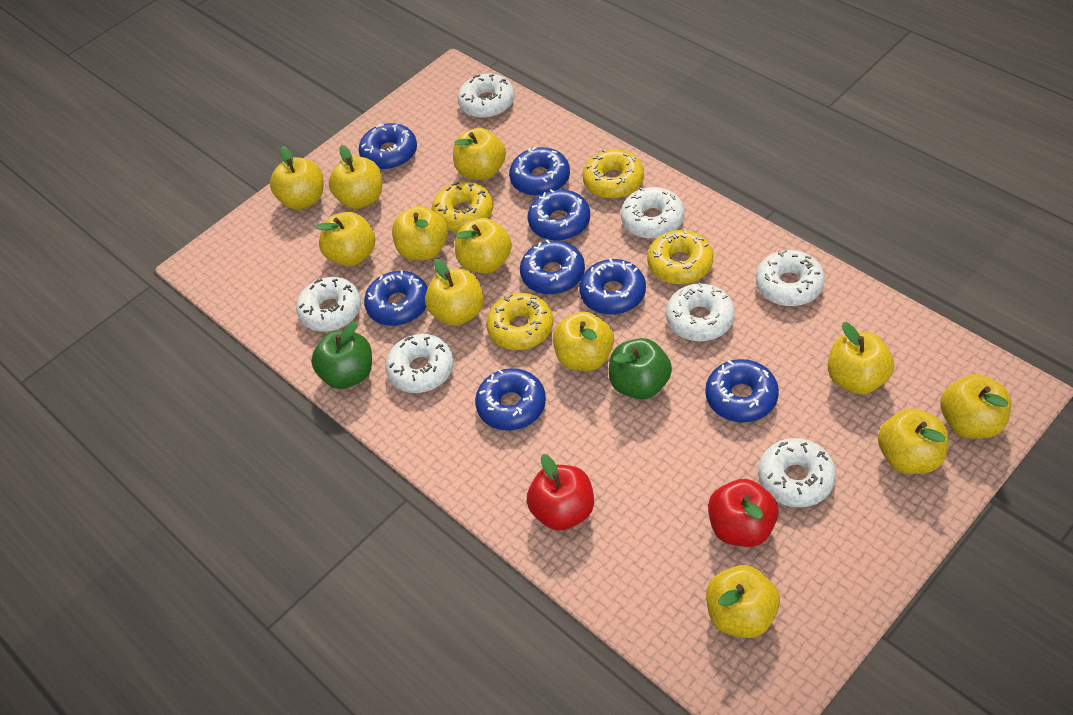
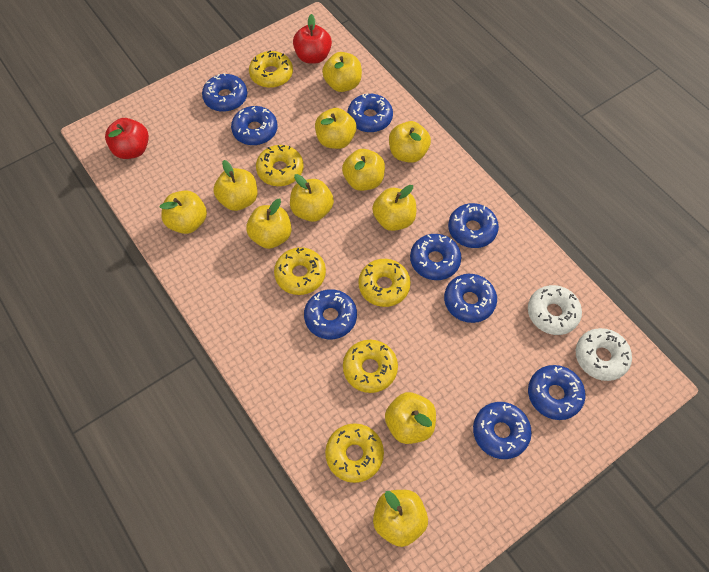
blue donut: [359,123,417,170] [364,270,428,326] [475,368,546,431] [509,147,570,196] [520,240,585,295] [528,189,590,241] [579,258,646,315] [705,359,779,423] = 8 -> [202,73,247,112] [231,106,277,145] [304,289,357,339] [347,93,393,132] [410,234,461,280] [444,274,497,323] [448,203,499,248] [473,402,532,459] [528,365,585,420] = 9
green apple: [311,322,372,389] [609,338,672,399] = 2 -> none = 0
white donut: [296,277,361,332] [386,334,454,393] [457,74,515,118] [621,187,685,239] [666,283,735,341] [756,250,825,306] [758,438,836,507] = 7 -> [528,285,582,335] [576,328,632,381] = 2
yellow apple: [270,146,323,210] [316,212,375,266] [329,145,382,209] [392,206,448,260] [425,259,484,326] [453,128,506,180] [455,218,512,274] [553,311,614,371] [706,565,780,638] [828,322,894,394] [878,408,949,474] [940,374,1011,439] = 12 -> [159,190,207,234] [213,160,257,211] [246,199,292,249] [290,174,334,222] [315,108,356,149] [322,52,362,92] [342,149,385,191] [372,185,416,231] [373,490,428,547] [385,392,436,444] [389,121,431,163] = 11
yellow donut: [432,182,493,232] [486,293,553,350] [582,149,644,199] [647,229,713,284] = 4 -> [249,51,293,88] [256,145,304,186] [274,247,326,295] [325,423,384,483] [343,340,398,393] [358,259,411,307] = 6

